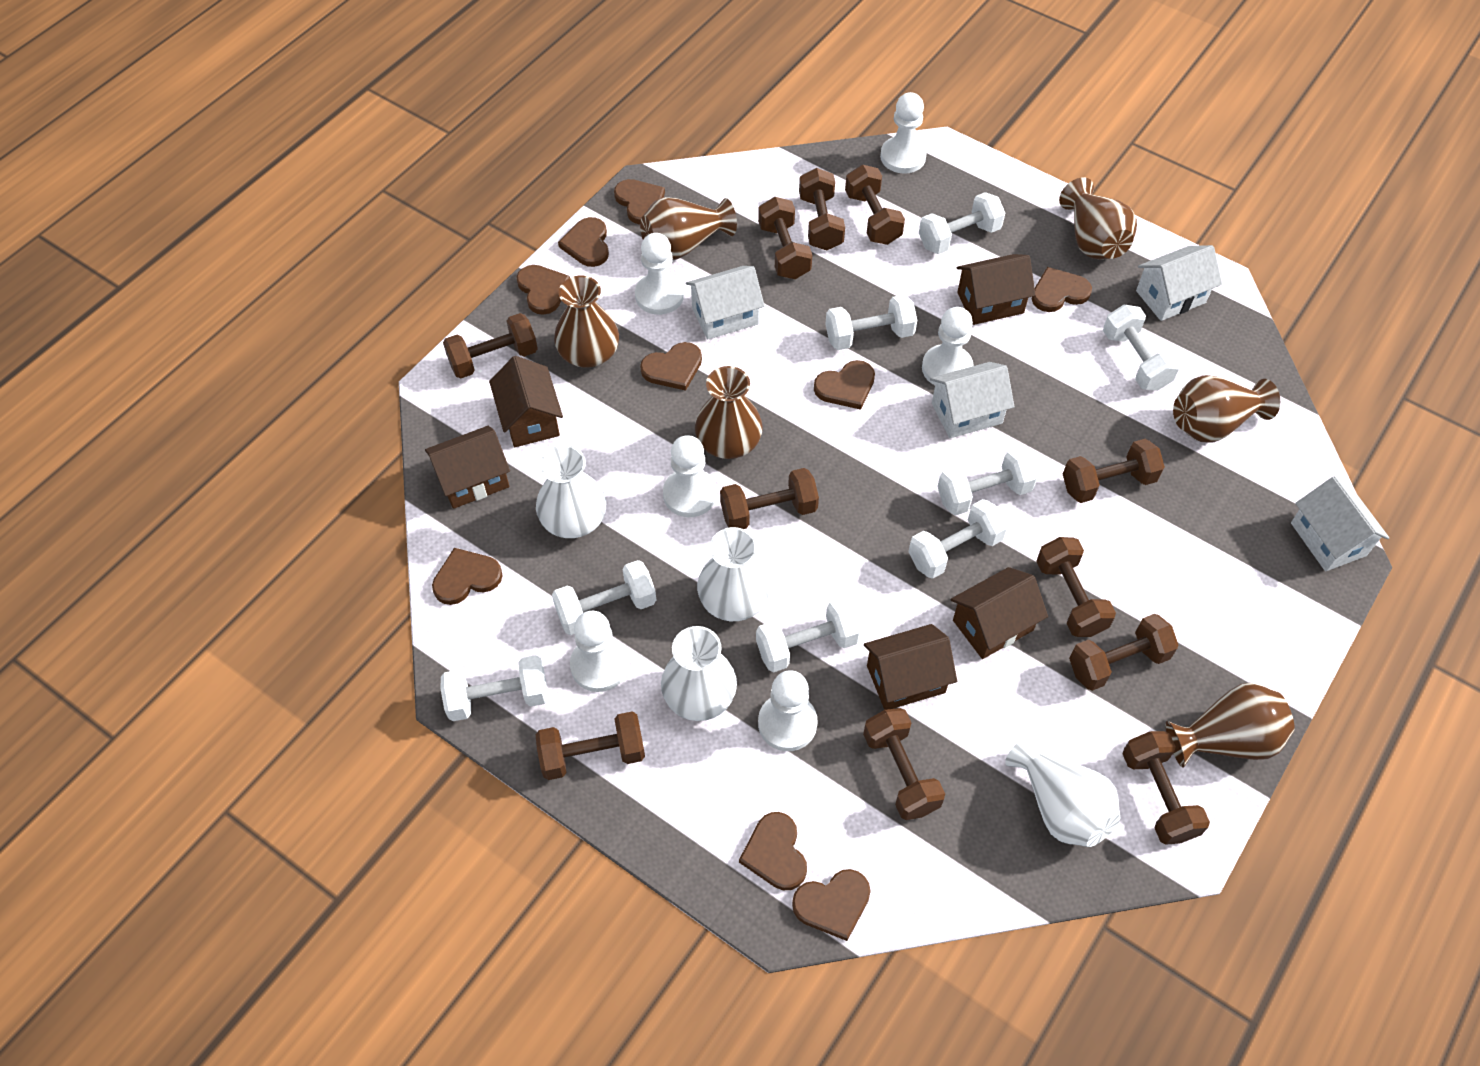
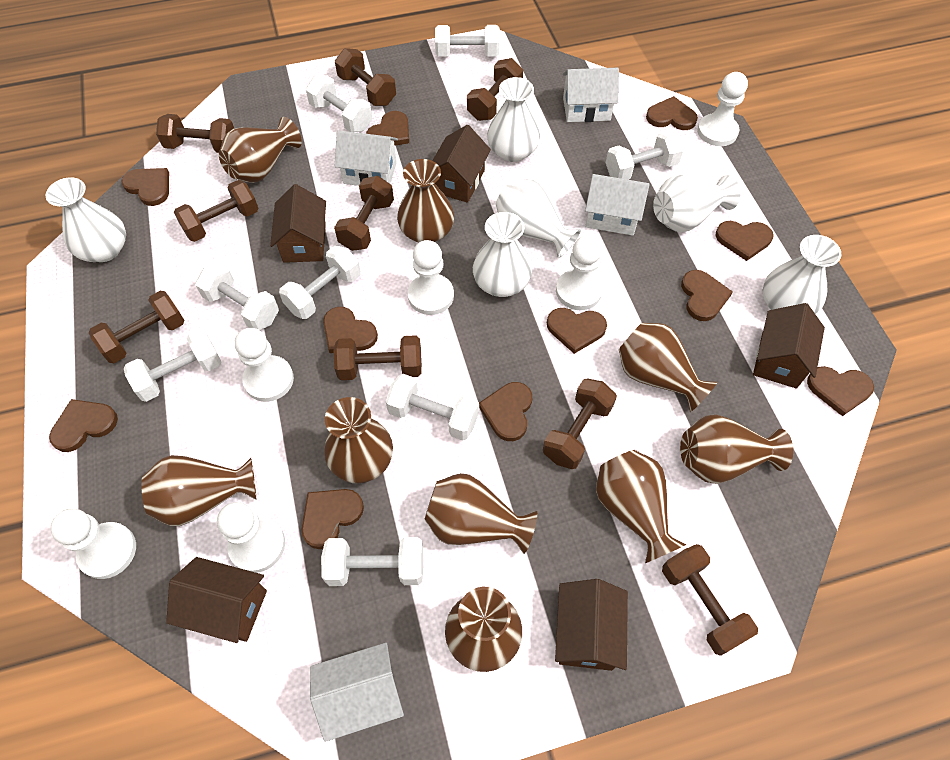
brown dumbbell: [443,313,538,378] [536,712,645,780] [720,468,819,529] [758,197,812,279] [799,168,845,250] [845,165,905,245] [863,708,945,820] [1036,537,1116,637] [1063,439,1165,503] [1069,614,1179,691] [1122,731,1210,845] = 11 -> [89,291,184,363] [156,114,234,153] [174,180,259,242] [333,335,422,380] [334,176,394,251] [335,48,396,106] [467,58,523,121] [543,378,617,469] [662,544,758,656] = 9
brown heart: [432,548,503,605] [516,265,570,315] [558,217,609,267] [614,179,665,224] [640,342,702,391] [739,812,807,890] [792,869,871,941] [814,360,875,410] [1032,267,1092,312] = 9 -> [49,399,118,452] [121,168,169,206] [302,489,364,549] [323,307,378,353] [366,111,409,146] [479,382,532,441] [547,308,607,354] [646,96,698,130] [681,270,733,321] [715,221,774,261] [807,366,874,416] = 11
brown vase: [554,276,619,368] [640,197,737,260] [695,366,763,459] [1059,177,1137,260] [1165,683,1295,768] [1173,375,1280,442] = 6 -> [141,455,256,526] [219,117,302,183] [324,397,393,483] [397,159,454,242] [424,473,537,554] [445,587,522,672] [596,450,686,563] [619,323,718,412] [680,415,793,484] = 9
white vase: [536,445,606,538] [661,626,737,721] [697,527,770,621] [1005,731,1121,847] = 4 -> [46,177,126,262] [473,212,532,297] [487,77,540,162] [496,179,581,258] [653,174,741,232] [763,235,841,314] = 6

